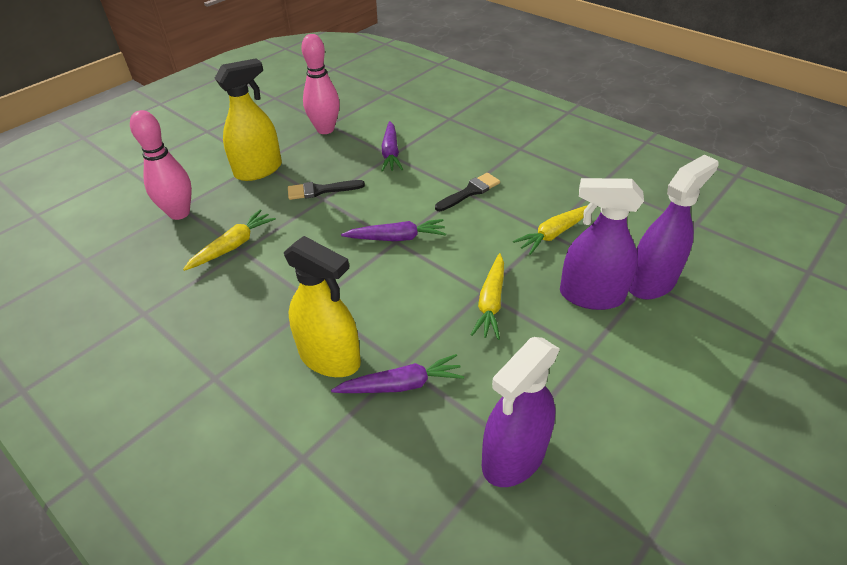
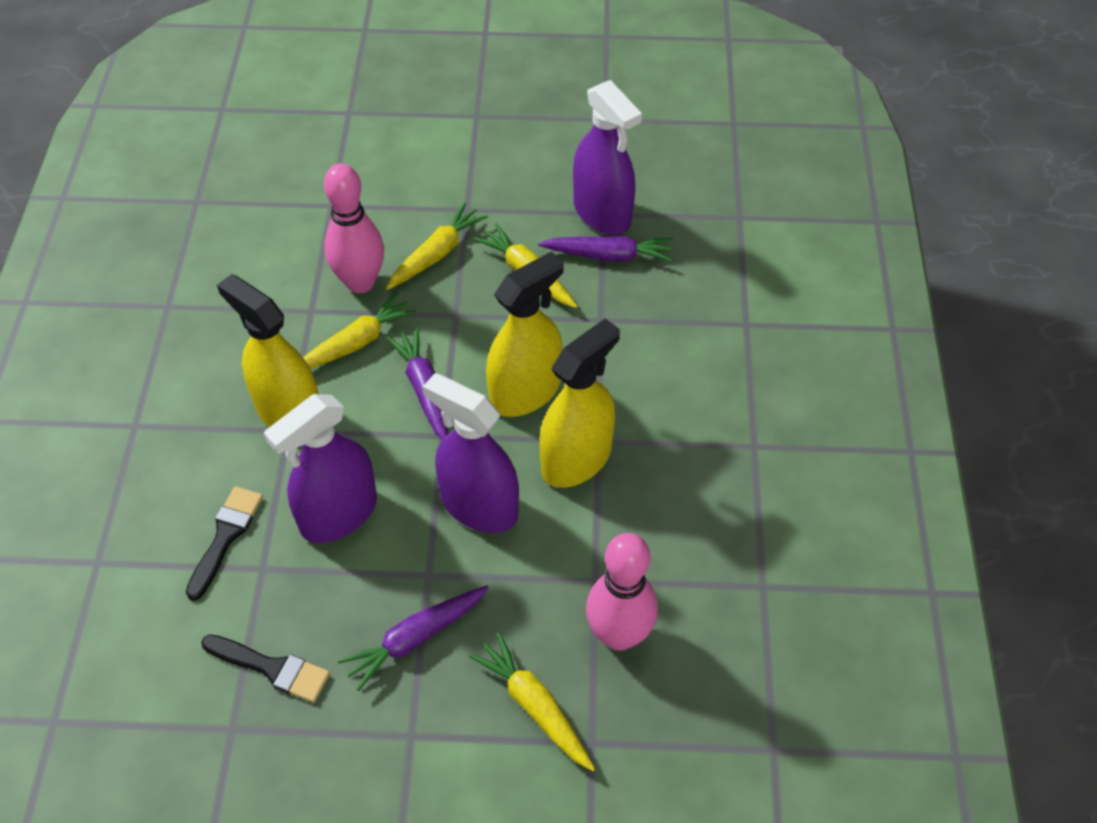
yellow carrot: [183,209,276,271] [471,253,504,340] [513,205,588,255] = 3 -> [303,293,417,369] [386,202,488,290] [469,632,595,771] [473,223,578,308] = 4
yellow spray bottle: [215,58,282,181] [284,236,361,377] = 2 -> [217,274,319,427] [486,251,564,417] [539,318,620,488] = 3

